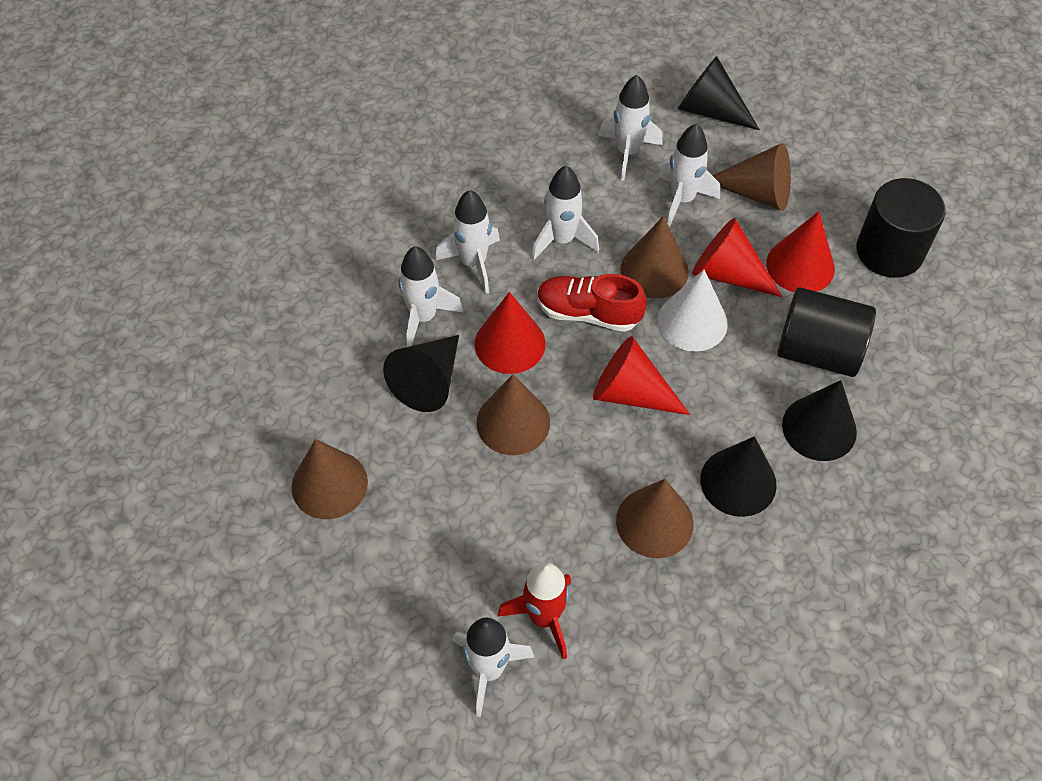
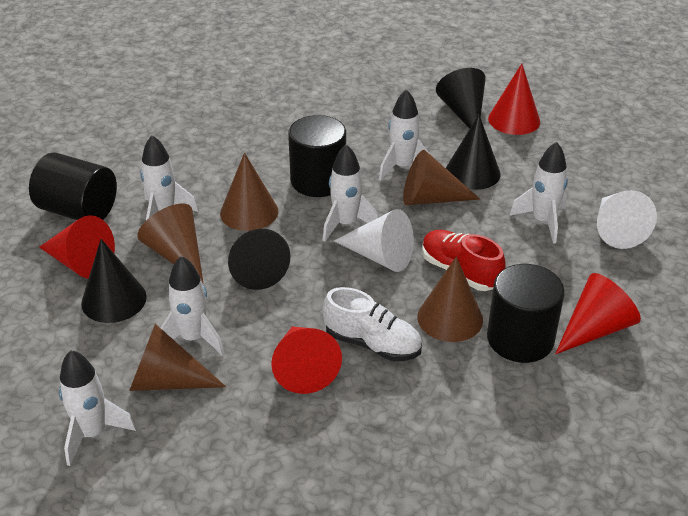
black cylinder: [777,287,876,377] [856,178,945,278] = 2 -> [29,152,117,220] [288,115,346,197] [487,264,565,363] = 3
red rocket: [498,562,571,660] = 1 -> none = 0
white cone: [657,270,728,352] = 1 -> [334,209,414,272] [597,190,657,249] = 2
white shoe: none = 0 -> [323,287,422,361] = 1

